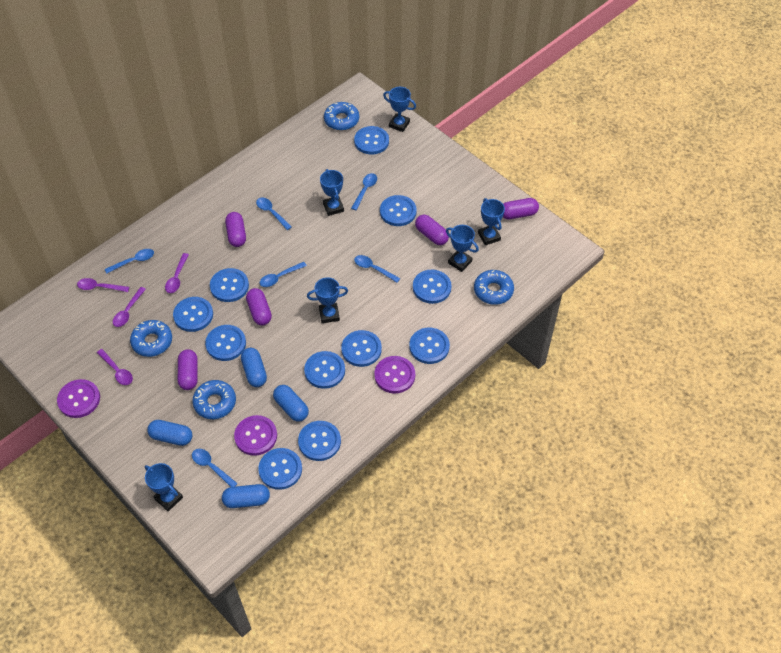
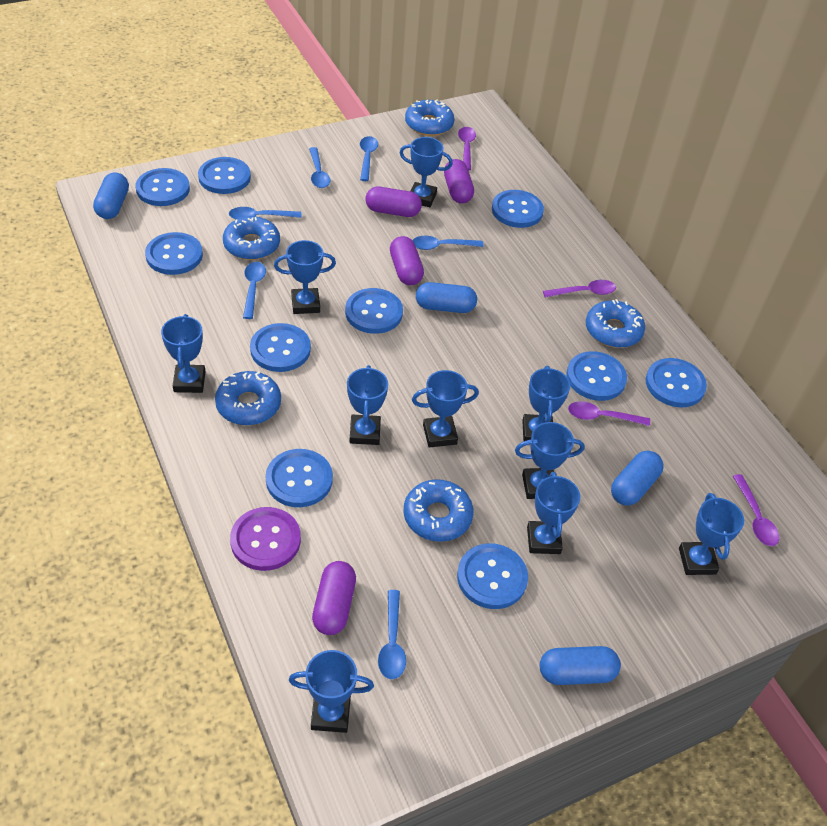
blue button: [173,297,213,332] [205,325,246,361] [210,268,249,302] [258,448,302,490] [298,421,341,461] [304,351,345,389] [341,330,382,367] [354,126,389,155] [380,195,417,226] [409,328,450,364] [413,270,452,304] = 11 -> [136,168,190,206] [145,232,203,275] [198,157,251,194] [250,323,311,372] [266,449,333,507] [345,288,403,334] [457,543,528,609] [492,190,544,228] [566,351,627,401] [646,358,707,408] = 10
blue donut: [130,320,172,357] [192,380,236,419] [324,102,359,131] [474,270,514,305] = 4 -> [215,371,281,425] [223,216,280,260] [404,479,474,542] [405,100,454,136] [586,299,645,348] = 5
blue trophy: [145,463,183,511] [307,277,348,323] [320,169,344,216] [383,87,416,132] [446,225,479,272] [478,198,505,245] = 6 -> [161,314,206,393] [274,240,336,314] [289,650,374,733] [347,365,388,445] [399,137,453,207] [412,370,479,448] [515,422,585,499] [522,366,570,441] [527,472,580,554] [679,493,744,575] = 10
purple button: [57,379,100,418] [234,415,277,456] [374,356,415,394] = 3 -> [230,507,301,571] = 1
purple capsule: [178,349,198,390] [225,212,246,247] [246,288,272,325] [415,215,449,245] [503,198,539,219] = 5 -> [312,561,356,635] [365,187,422,217] [390,236,424,285] [444,159,474,204] = 4

